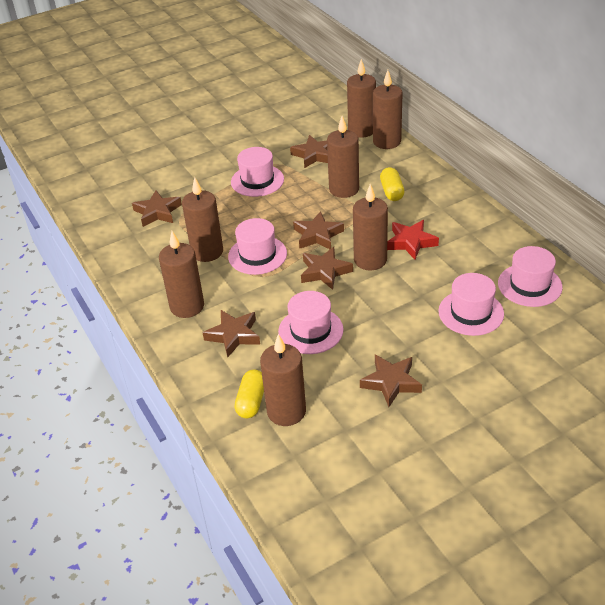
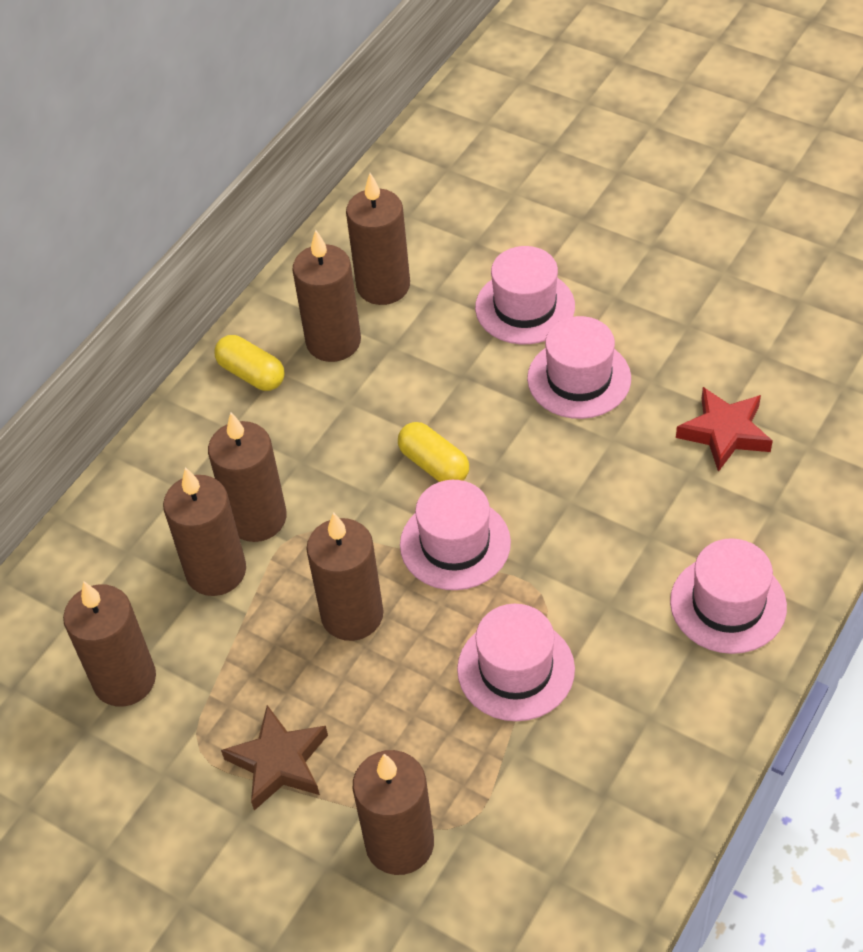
brown star: [132,190,182,227] [203,310,260,357] [290,135,328,168] [293,211,344,249] [301,247,353,290] [360,355,422,407] = 6 -> [221,705,328,811] = 1

